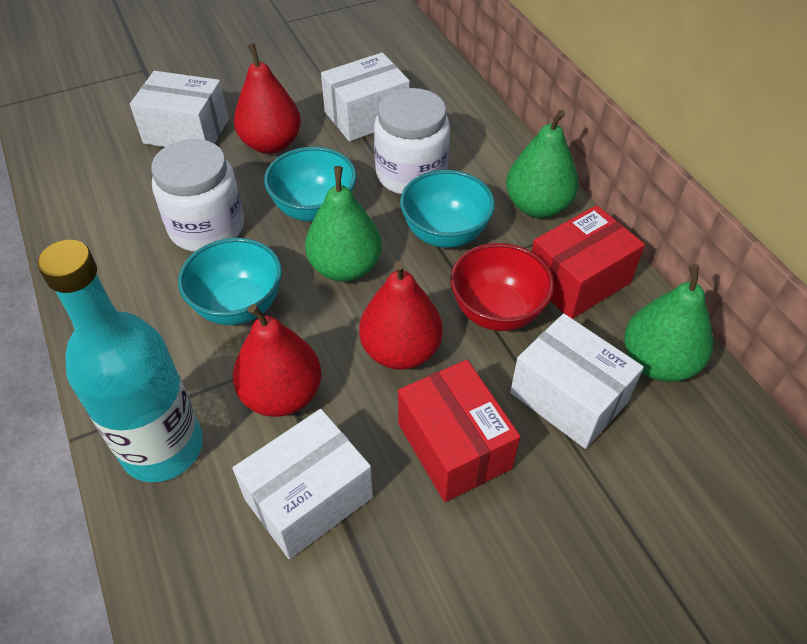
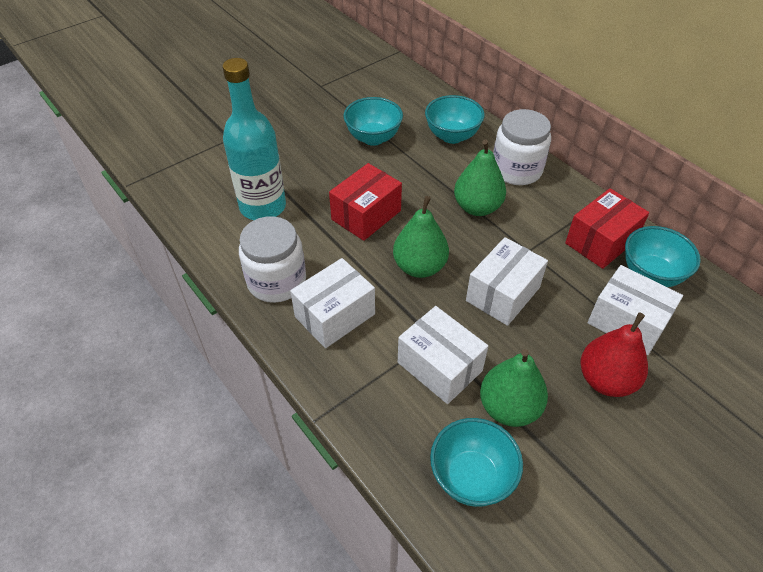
red bowl: [450,243,554,331] = 1 -> none = 0
red pear: [233,304,322,417] [234,43,301,154] [359,261,443,370] = 3 -> [580,313,648,397] = 1
turquoise bowl: [178,238,282,325] [264,146,357,222] [400,170,495,248] = 3 -> [344,97,403,146] [425,95,485,144] [430,418,523,507] [625,226,701,287] = 4

